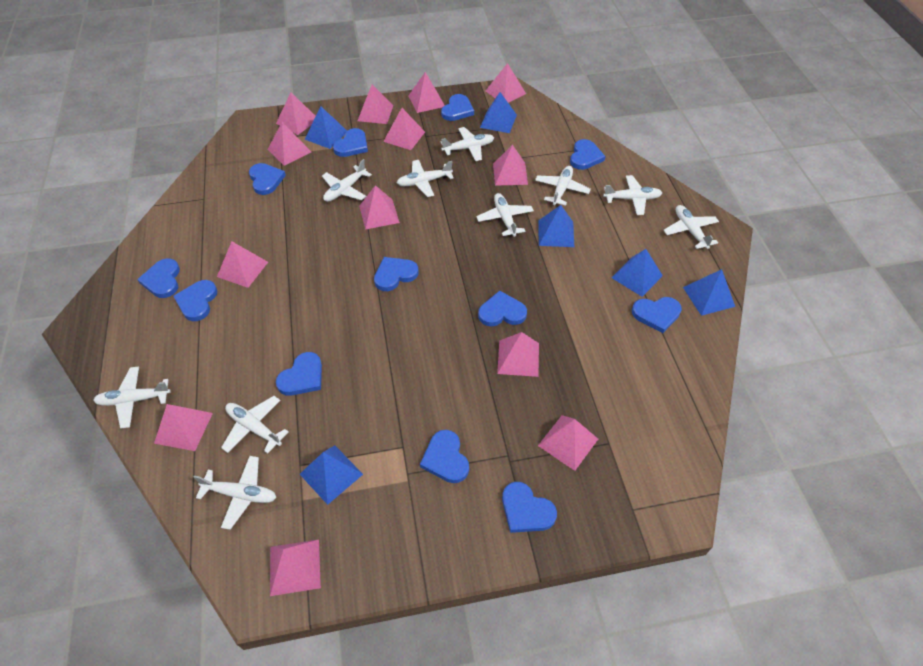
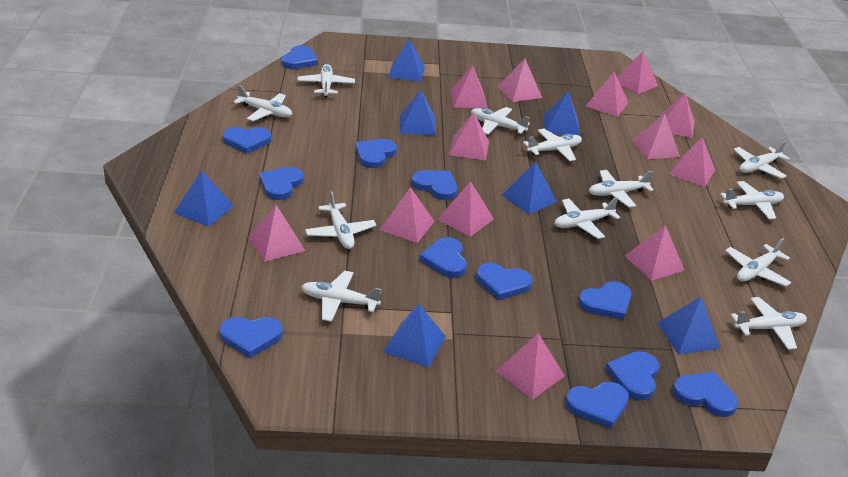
blue pyramid: [300,445,363,505] [305,106,347,149] [480,92,517,133] [538,205,574,247] [611,249,663,297] [683,269,735,316] = 6 -> [174,170,234,227] [383,304,446,368] [388,39,425,82] [400,90,436,135] [502,162,557,214] [543,91,581,136] [657,297,720,355] = 7
white plane: [93,366,171,428] [194,456,276,530] [221,396,289,454] [322,159,372,202] [397,160,454,197] [441,127,494,161] [476,193,534,237] [535,166,591,206] [603,175,662,215] [664,205,719,249] = 10 -> [233,85,292,121] [298,64,355,97] [302,271,381,322] [305,191,377,249] [471,107,530,135] [523,129,582,161] [554,197,620,239] [589,170,654,207] [720,181,784,219] [725,238,791,287] [731,297,807,350] [733,141,790,179] = 12

